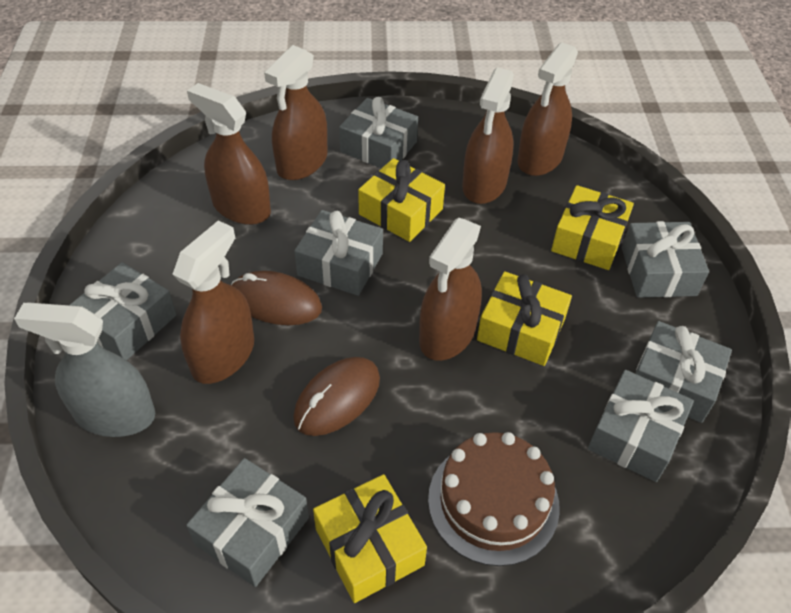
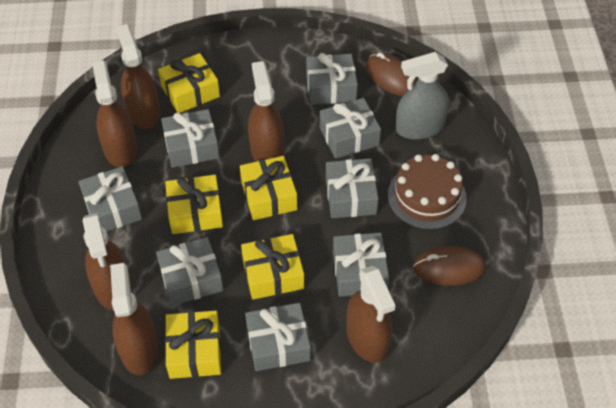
grey gift: [70,262,176,360] [186,458,309,587] [294,210,383,296] [339,97,418,168] [588,370,694,482] [622,221,709,298] [635,321,732,423] = 7 -> [78,166,142,232] [156,237,223,306] [161,109,219,168] [245,303,311,371] [306,53,358,105] [319,98,381,159] [325,158,379,218] [333,233,389,297] = 8
yellow gift: [313,474,427,603] [358,158,445,242] [477,271,572,366] [551,185,634,270] = 4 -> [158,53,220,113] [165,175,223,234] [165,311,221,379] [240,156,297,220] [241,234,304,300] = 5

